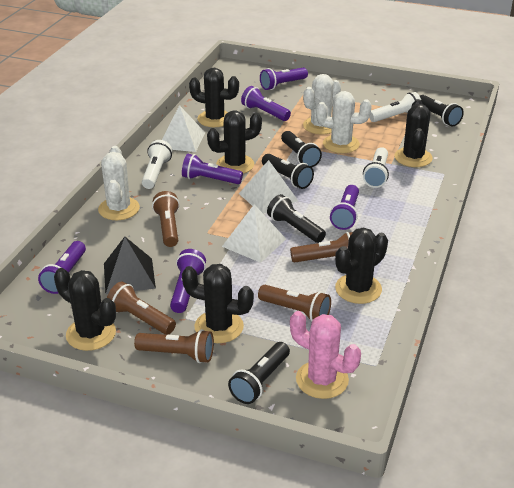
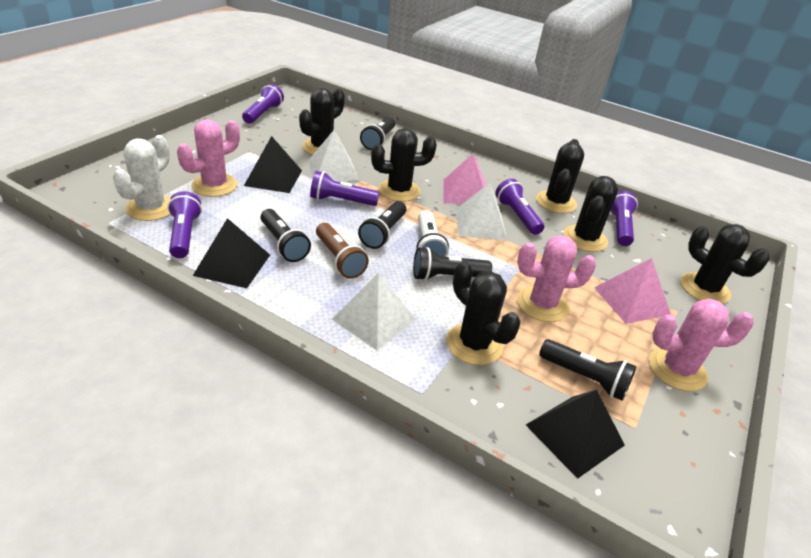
black pyramid: [104,237,156,294] = 1 -> [193,218,270,288] [244,136,302,193] [526,390,625,479] = 3
brown flashlight: [107,282,176,335] [134,329,214,363] [152,191,180,247] [258,285,331,322] [290,232,353,263] = 5 -> [316,223,369,278] = 1
pink cactus: [290,311,361,399] = 1 -> [177,119,240,197] [517,235,596,322] [649,299,754,391] = 3
pink pyramid: none = 0 -> [443,153,486,205] [594,258,671,324] = 2
purple flashlight: [38,241,86,294] [170,249,206,313] [182,154,243,184] [241,86,291,121] [260,67,308,90] [330,185,359,230] = 6 -> [168,191,202,258] [242,84,284,124] [310,171,379,206] [495,179,544,235] [610,191,638,246] = 5
white cactus: [98,146,140,220] [303,74,341,135] [316,91,372,153] = 3 -> [113,135,171,221] = 1
white flashlight: [142,140,172,189] [363,147,389,188] [369,92,421,122] = 3 -> [416,210,449,257] = 1

